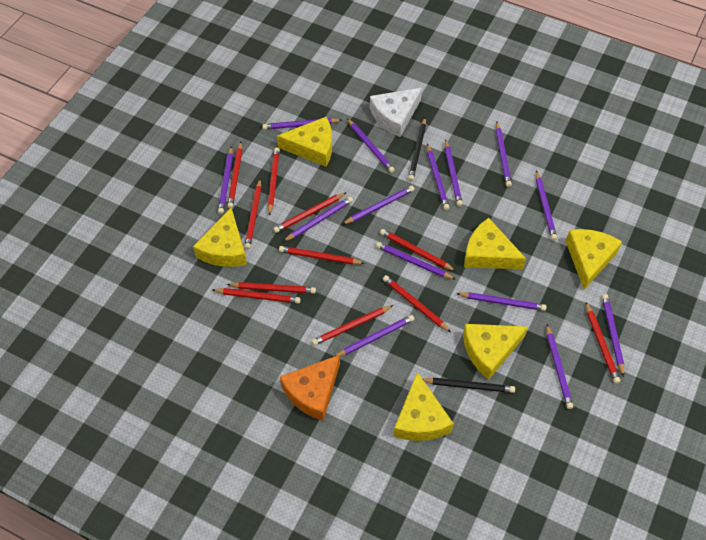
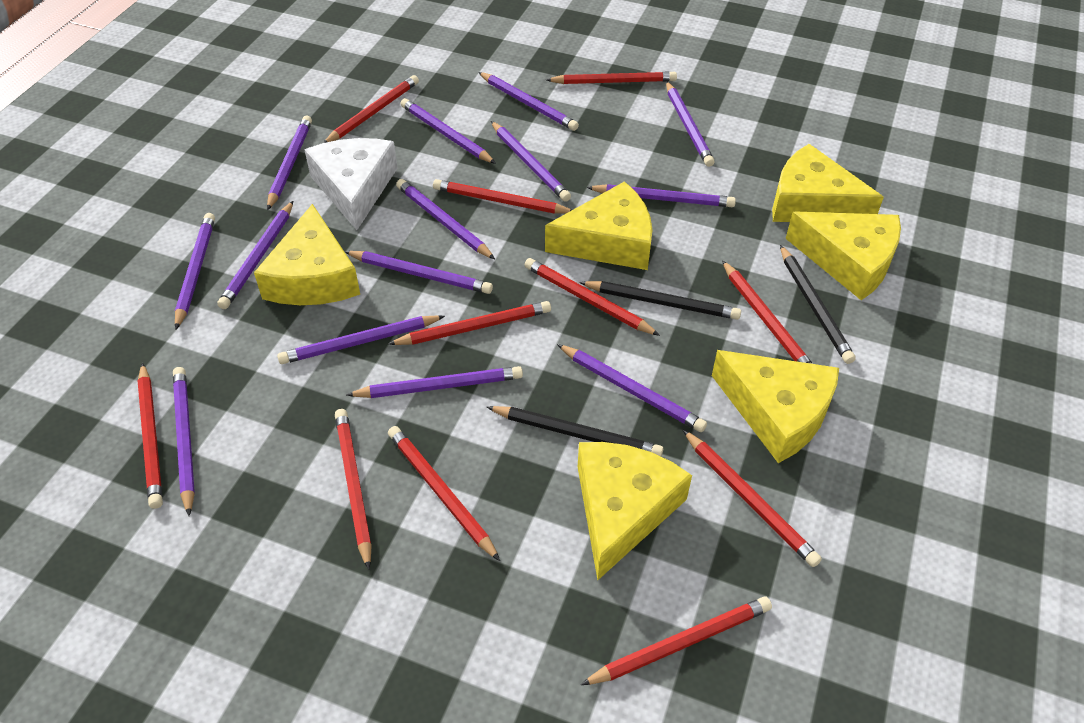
black pencil: [408,117,426,181] [423,378,515,393] = 2 -> [487,406,663,457] [579,281,741,320] [780,245,856,364] = 3
orange cheese: [280,355,340,421] = 1 -> none = 0

